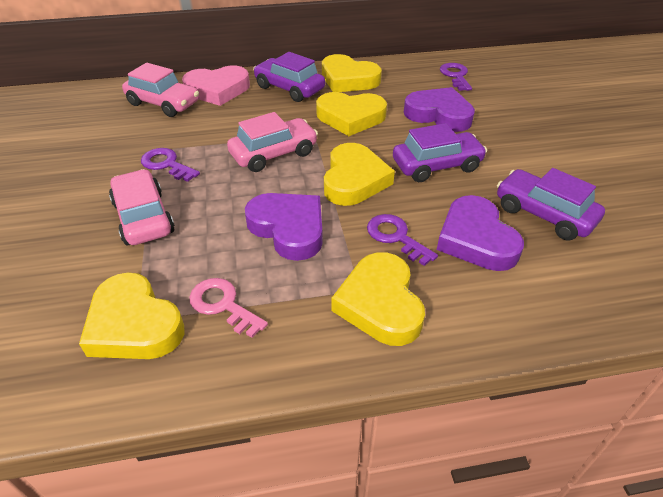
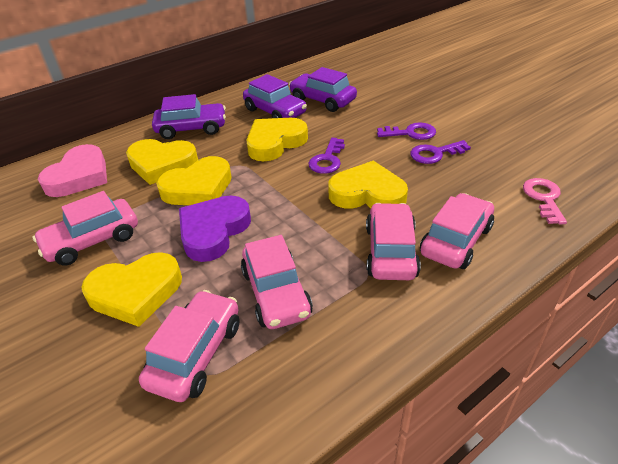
pink car: [109,169,175,245] [122,63,199,117] [227,112,318,172] = 3 -> [32,191,138,266] [139,290,240,402] [241,235,313,329] [366,203,421,280] [420,193,494,269] = 5
purple heart: [245,193,323,261] [404,87,475,132] [437,195,524,271] = 3 -> [179,196,251,262] = 1

